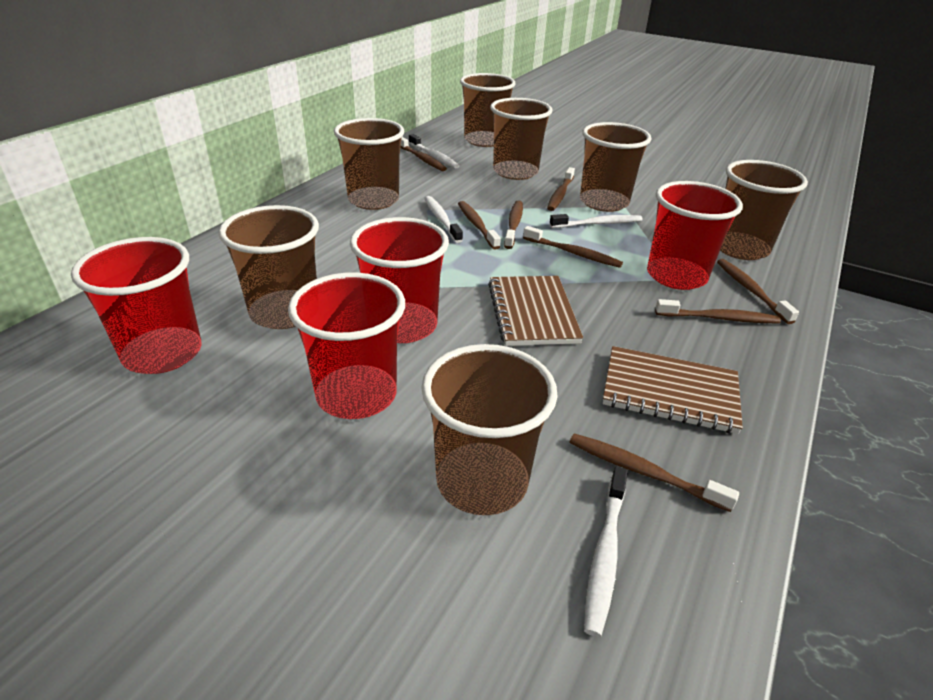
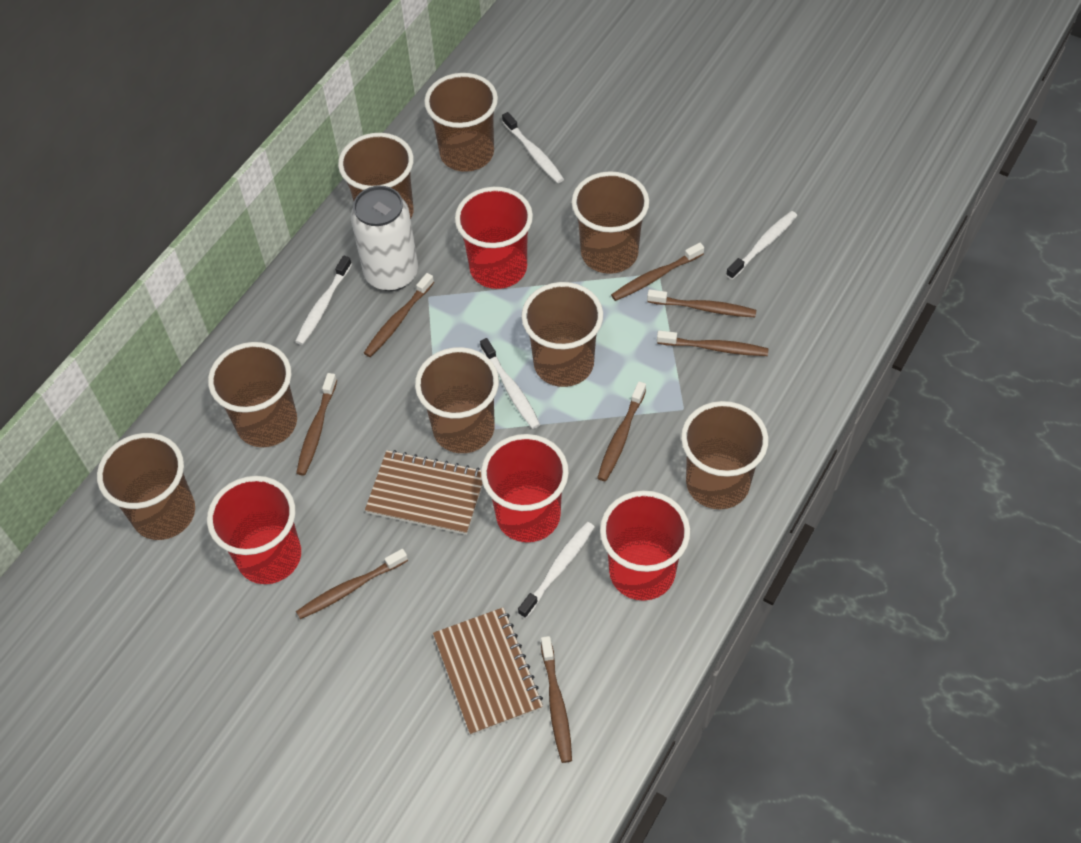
brown cup: [219,205,319,329] [334,118,404,210] [421,344,558,515] [460,73,515,147] [490,98,552,180] [580,122,651,212] [720,160,808,260] = 7 -> [97,433,195,540] [208,342,297,447] [338,133,414,219] [415,347,499,453] [424,73,498,172] [521,282,603,387] [571,171,649,274] [681,401,769,509] = 8
white can: none = 0 -> [351,186,418,291] = 1
white toothbrush: [409,134,459,169] [424,196,463,243] [550,214,643,228] [584,466,628,637] = 4 -> [295,256,352,345] [480,338,540,429] [502,112,564,183] [518,522,595,619] [726,211,797,280] = 5

